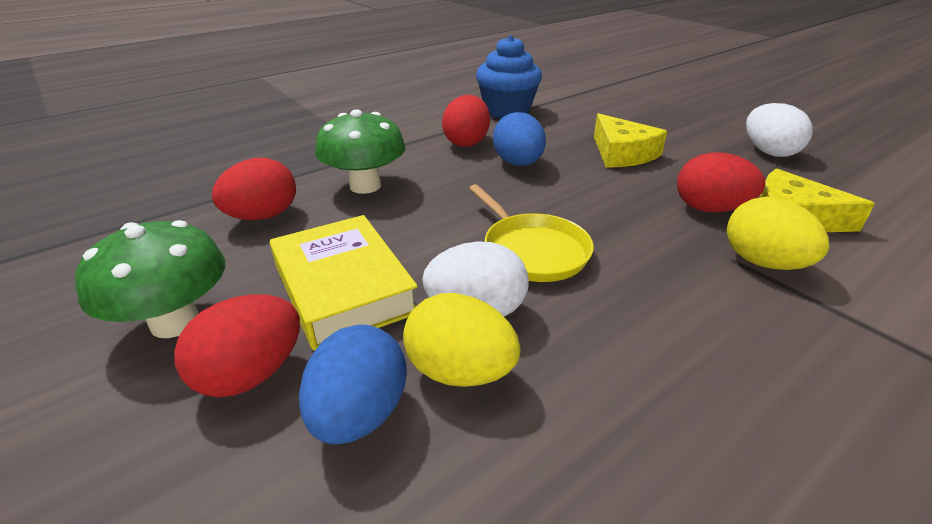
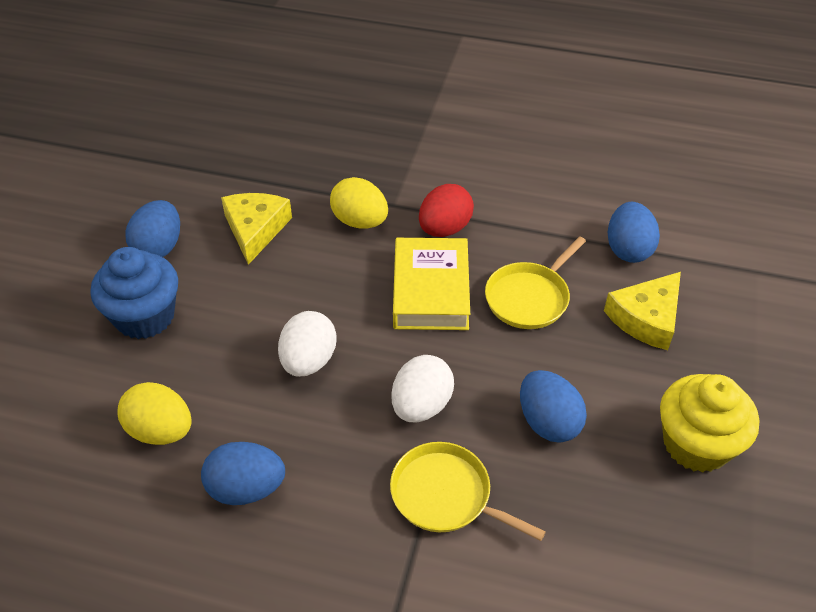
blue egg: [299,325,407,445] [493,112,546,166] = 2 -> [125,200,180,257] [201,442,285,505] [520,370,587,443] [608,202,660,263] = 4
green mushroom: [75,220,225,338] [315,109,406,194] = 2 -> none = 0
red egg: [174,294,300,398] [212,158,296,220] [442,95,490,147] [677,152,765,213] = 4 -> [419,184,474,237] = 1
yellow cupcake: none = 0 -> [660,374,759,473] = 1
yellow pan: [469,184,594,282] = 1 -> [390,442,546,541] [485,236,586,329] = 2

